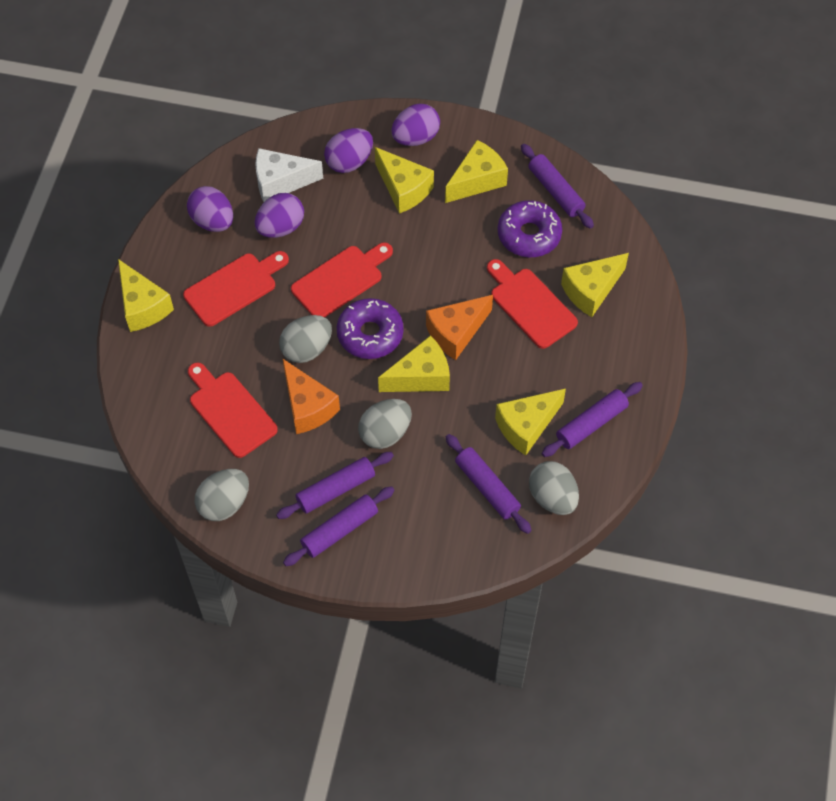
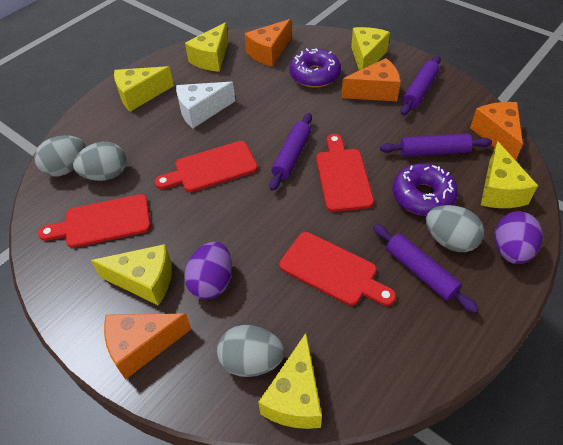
orange cheese: [282,358,340,434] [426,295,493,360] = 2 -> [104,313,191,380] [245,19,291,67] [341,58,401,101] [470,102,523,161] = 4
purple egg: [187,186,233,232] [255,193,304,238] [324,128,373,173] [391,104,440,146] = 4 -> [184,242,232,299] [494,212,543,264] = 2
purple rolling pin: [276,452,394,519] [283,486,395,566] [446,434,532,534] [521,144,594,229] [542,382,643,457] = 5 -> [269,113,312,191] [373,224,479,313] [380,134,492,157] [401,56,441,115] = 4

